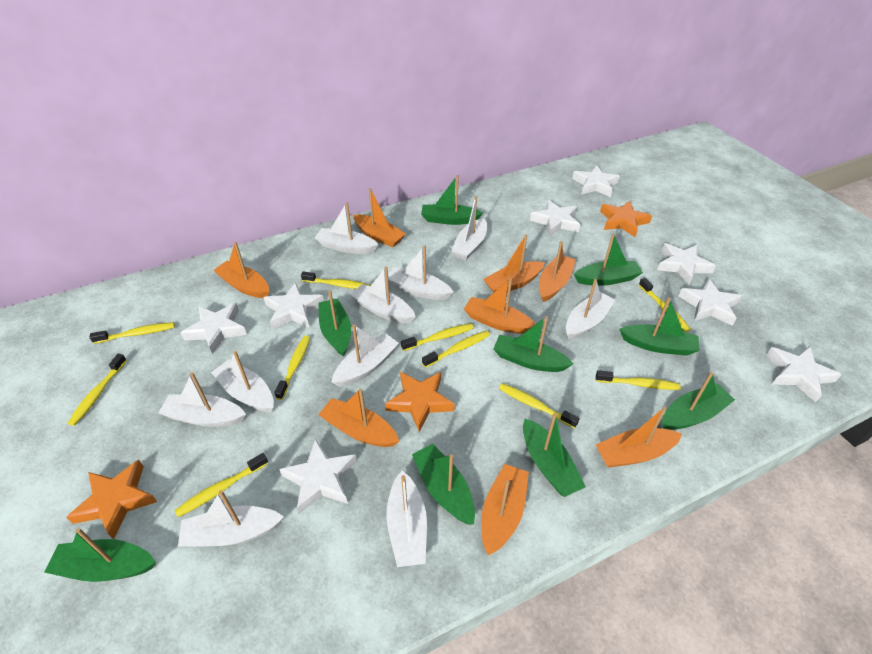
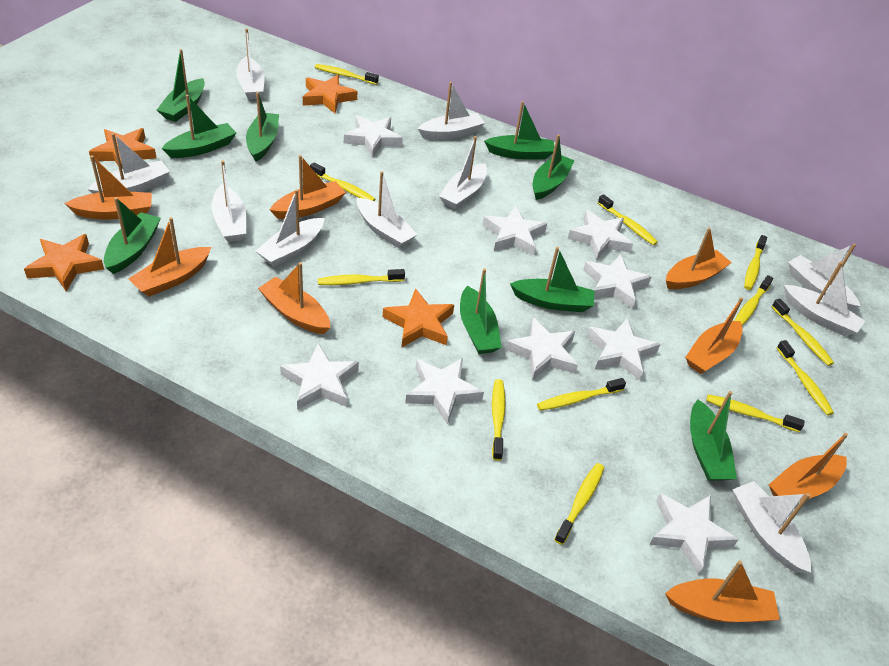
orange star: [66,460,157,539] [385,372,455,432] [600,201,652,237] = 3 -> [24,234,104,291] [89,128,157,169] [303,75,357,113] [383,288,454,347] = 4
white star: [181,303,247,354] [263,282,324,329] [279,439,357,514] [530,200,580,237] [572,165,620,197] [657,243,716,285] [678,278,742,326] [767,346,842,402] = 8 -> [280,343,359,410] [344,115,403,157] [405,358,484,425] [482,206,547,256] [505,317,578,380] [567,210,633,260] [583,254,651,309] [587,318,660,380] [649,493,739,575] = 9
yellow toothbrush: [68,354,127,426] [89,322,175,344] [174,453,268,517] [274,336,310,400] [301,272,370,289] [401,323,474,351] [422,330,490,368] [499,383,580,428] [595,370,681,390] [639,278,691,332] = 10 -> [310,163,376,201] [315,64,379,85] [318,269,405,285] [492,379,505,461] [537,378,626,411] [554,463,604,545] [598,194,658,245] [706,394,804,432] [735,275,773,326] [744,235,767,290] [772,299,834,366] [777,340,834,416] = 12

